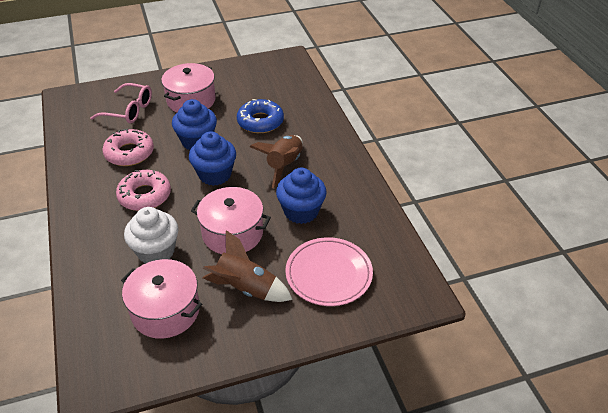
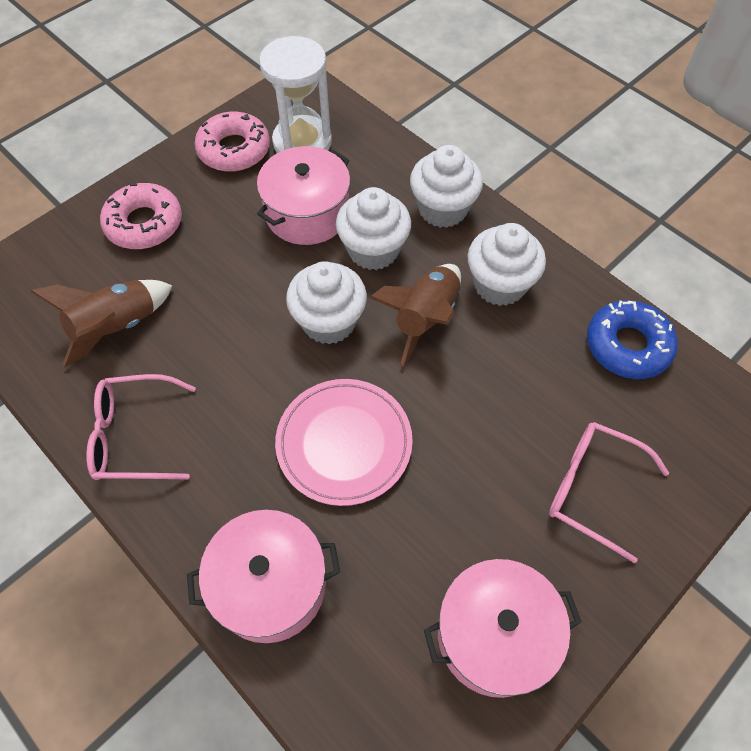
blue cupcake: [172,99,217,150] [189,131,236,186] [276,168,327,224] = 3 -> none = 0
pink glasses: [91,83,152,124] = 1 -> [86,374,196,480] [549,422,669,563] = 2
white cupcake: [124,207,179,264] = 1 -> [286,261,367,344] [336,187,411,270] [410,145,483,228] [468,223,546,306] = 4
white hourglass: none = 0 -> [259,36,332,153] = 1

